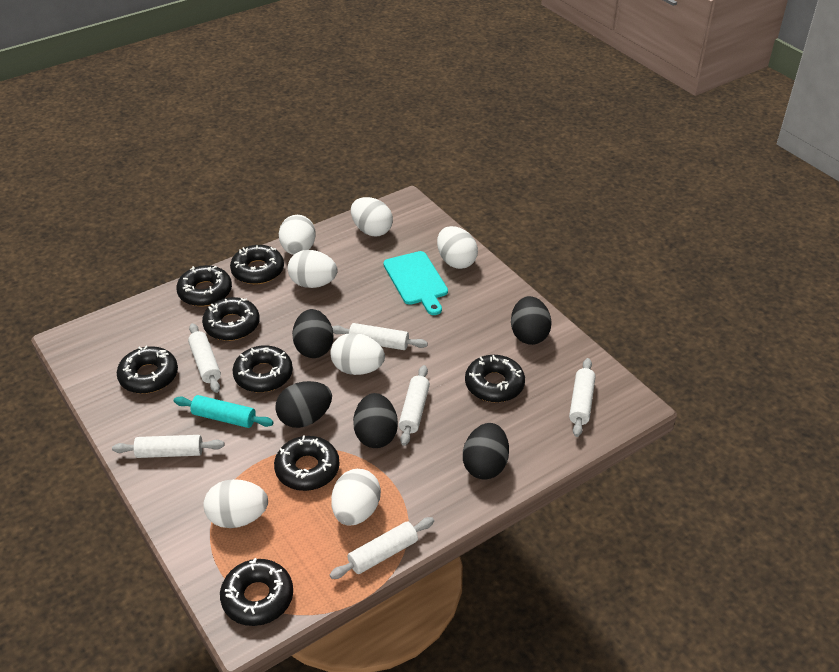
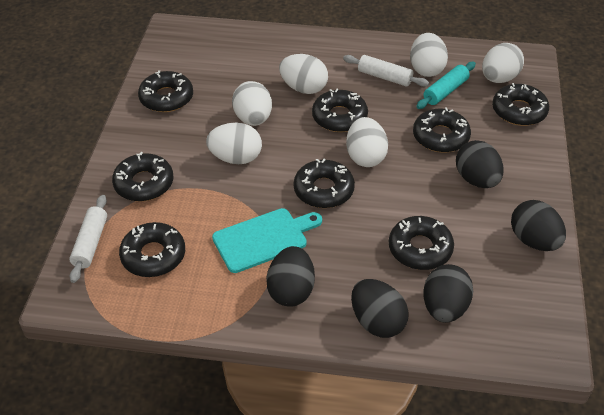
white egg: [204,479,268,528] [279,215,316,255] [288,250,338,288] [330,333,385,375] [331,469,381,526] [351,197,393,236] [437,226,478,269] = 7 -> [206,123,262,164] [232,81,272,126] [279,54,328,94] [346,117,388,167] [410,33,448,77] [482,43,524,83] = 6
white rolling pin: [112,435,224,458] [188,323,221,393] [330,517,434,579] [332,323,428,350] [399,365,430,446] [569,358,596,437] = 6 -> [69,195,107,283] [343,55,429,87] = 2

